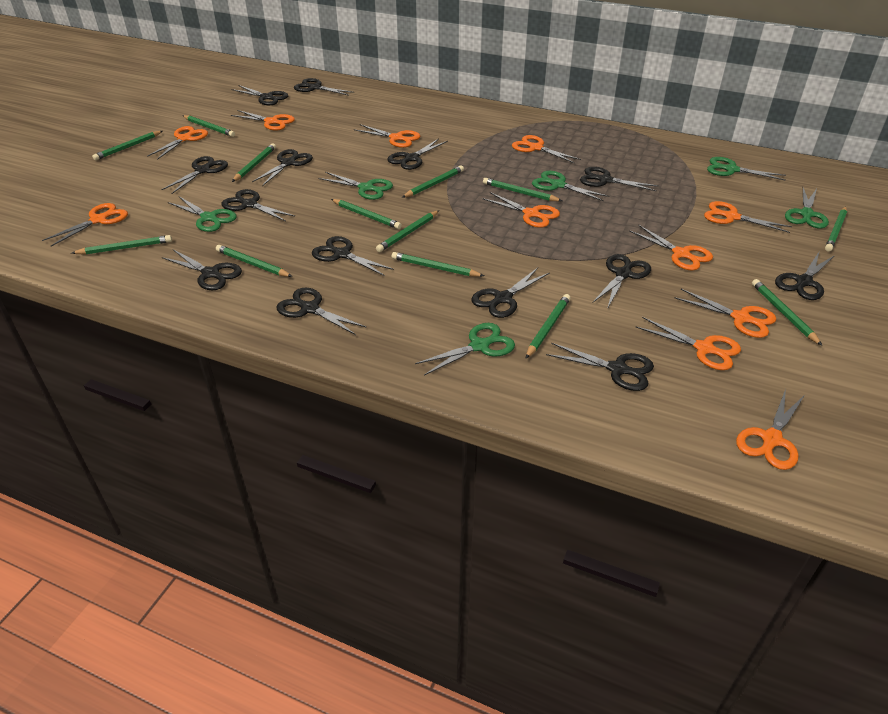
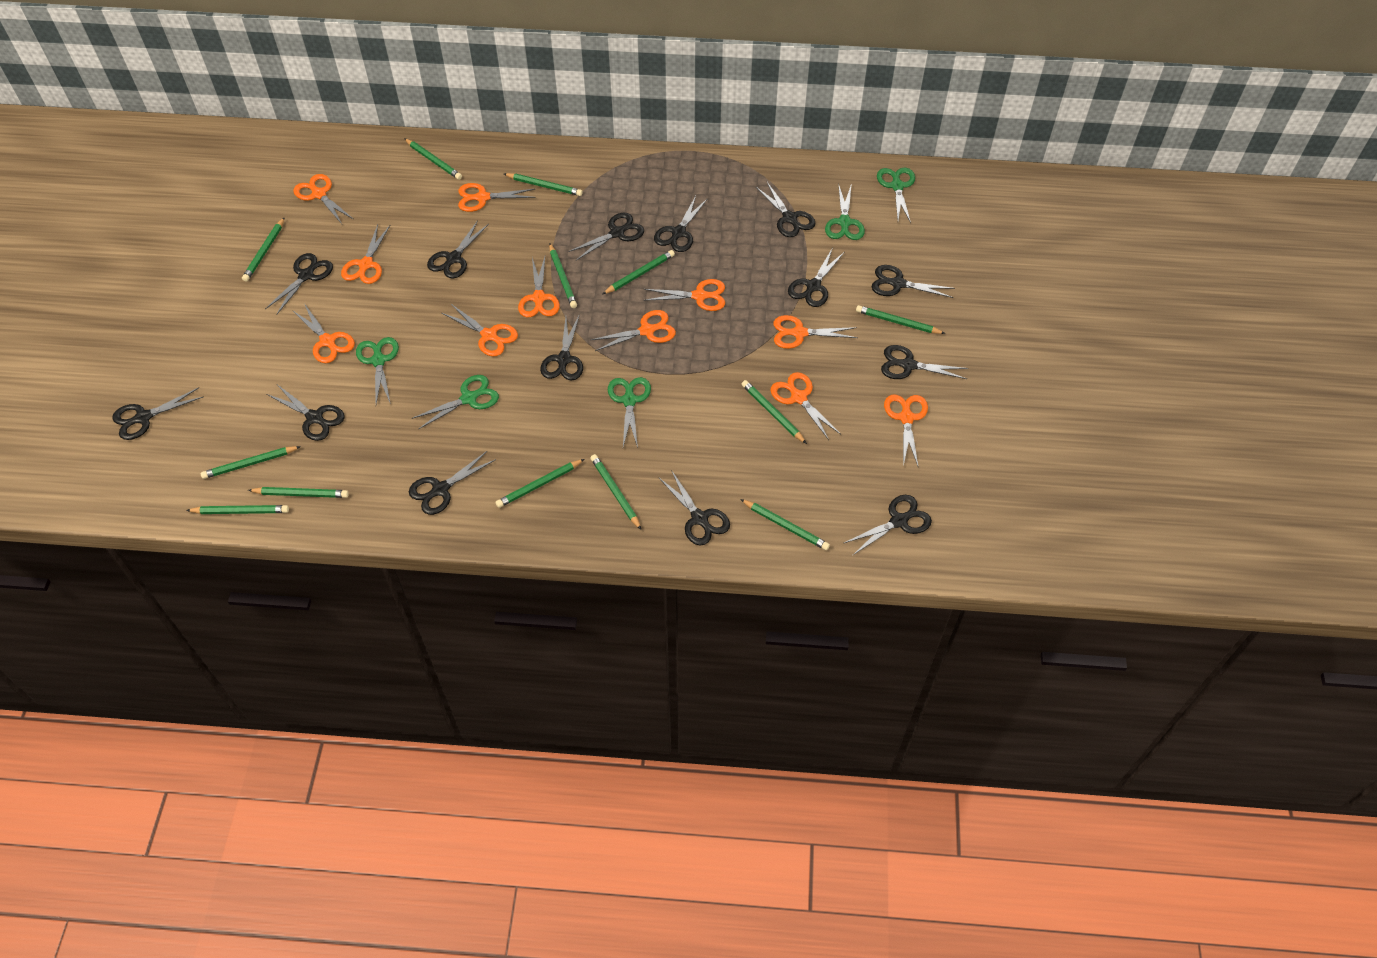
green scissors: [168,196,237,232] [318,172,393,200] [415,323,515,375] [532,171,609,201] [707,157,786,180] [785,188,829,228] = 6 -> [356,337,399,404] [412,375,499,430] [608,377,651,448] [825,183,865,240] [877,168,915,223] = 5

